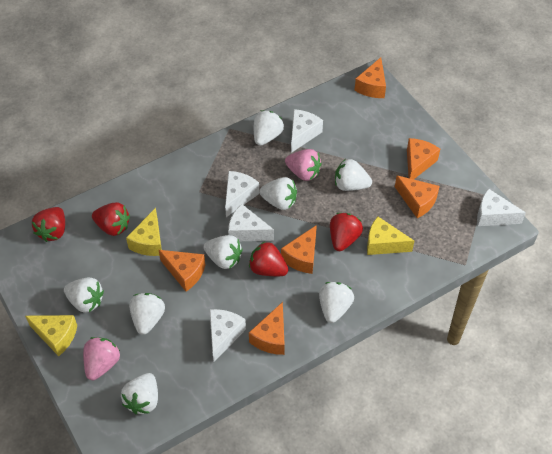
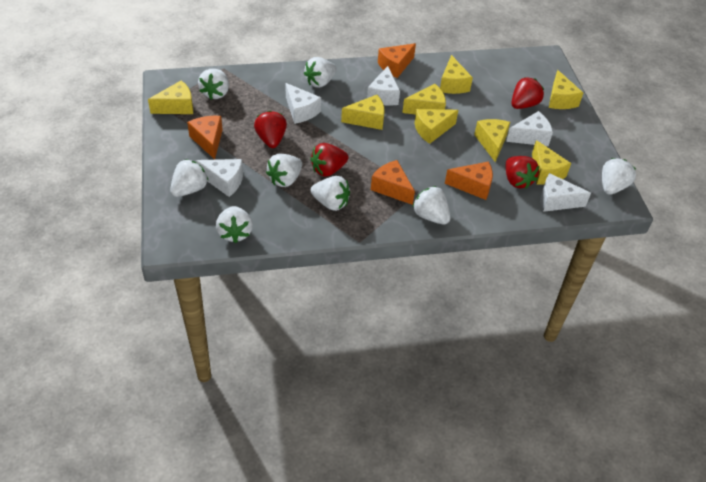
orange cheese: [159,250,205,292] [249,302,285,355] [281,225,317,274] [354,57,386,98] [395,175,440,218] [407,138,440,179] = 6 -> [187,116,223,159] [371,160,415,205] [378,43,416,78] [445,161,493,200] = 4
pink strawberry: [83,337,120,380] [285,149,322,181] = 2 -> none = 0
yellow cheese: [25,315,77,356] [126,208,162,256] [367,217,414,255] = 3 -> [148,80,193,114] [341,95,385,130] [402,84,446,115] [415,109,458,144] [440,55,473,94] [474,119,510,162] [532,140,571,185] [549,70,583,109] = 8

